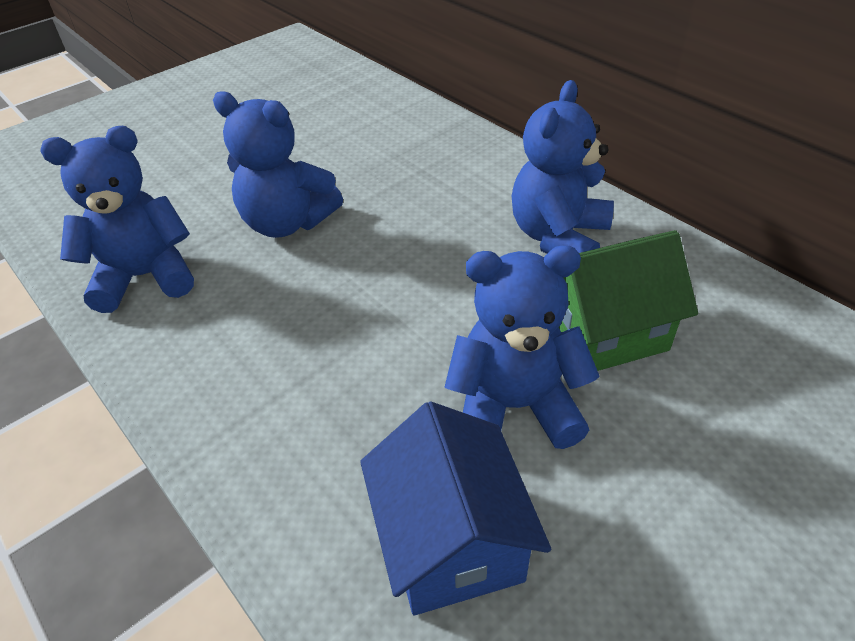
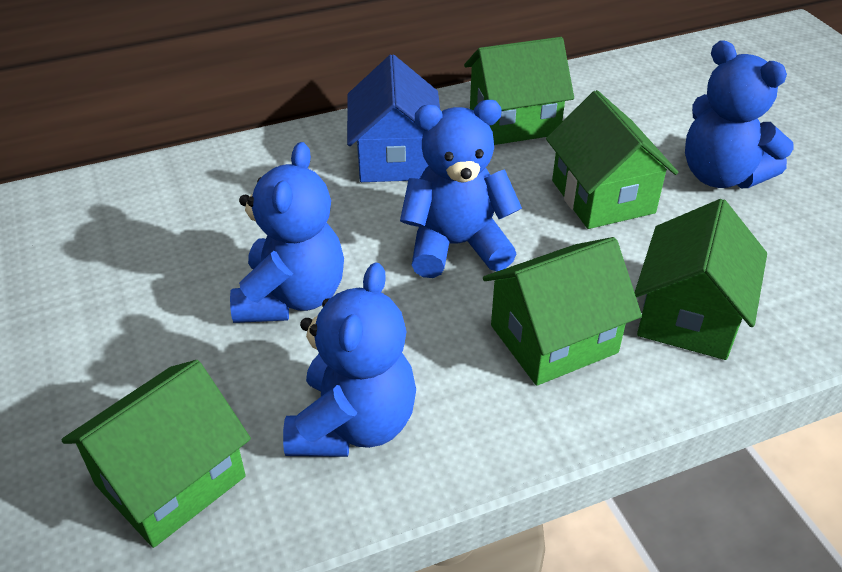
green house: [559,230,698,371] = 1 -> [62,360,251,548] [464,37,574,145] [483,237,642,386] [546,90,678,229] [635,199,767,360] = 5

